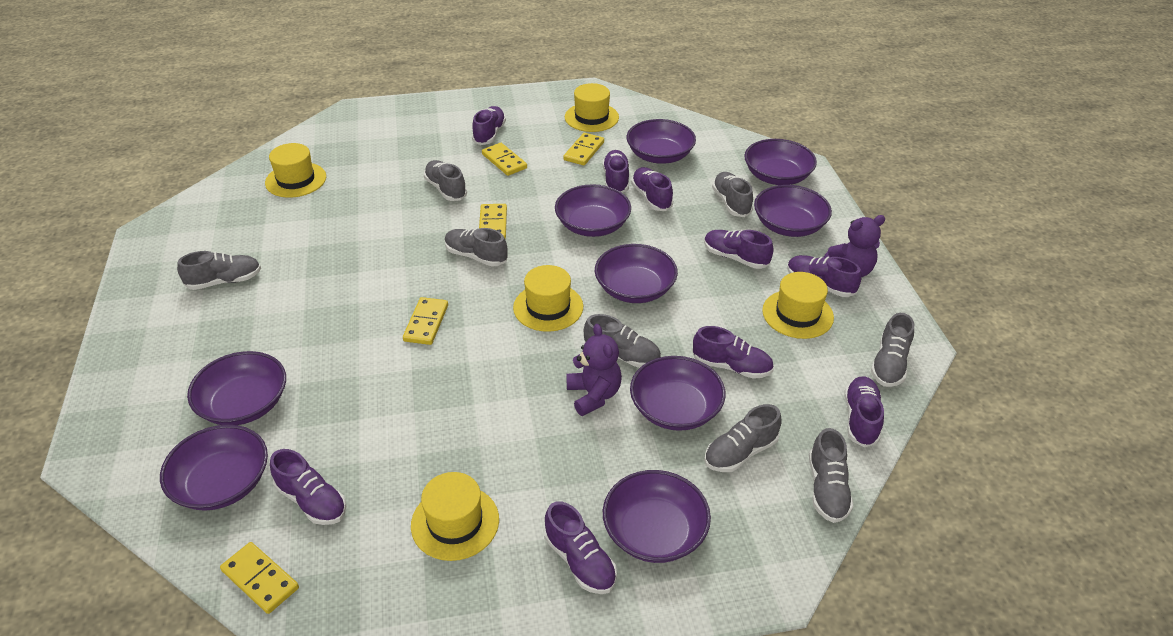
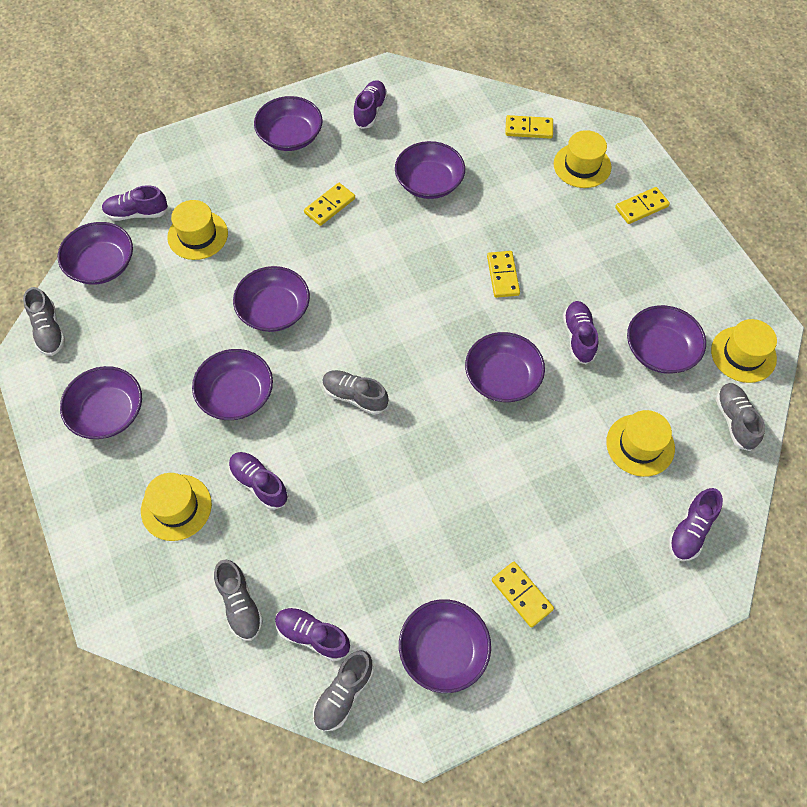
grey shoe: [177,251,261,290] [424,160,467,201] [445,228,508,267] [584,314,661,368] [704,404,782,472] [712,172,753,217] [809,428,853,523] [871,313,914,387] = 8 -> [23,287,65,356] [214,559,263,641] [313,650,374,731] [322,370,389,415] [716,383,765,451] = 5
purple shoe: [270,449,346,525] [472,106,506,145] [544,501,617,594] [603,150,629,193] [631,167,673,211] [692,326,774,379] [704,230,774,269] [787,255,862,297] [844,376,884,447] = 9 -> [102,185,168,221] [228,452,289,510] [275,607,350,661] [353,80,388,129] [563,301,598,364] [669,488,723,561] = 6
purple teddy bear: [566,324,622,416] [824,215,885,277] = 2 -> none = 0

